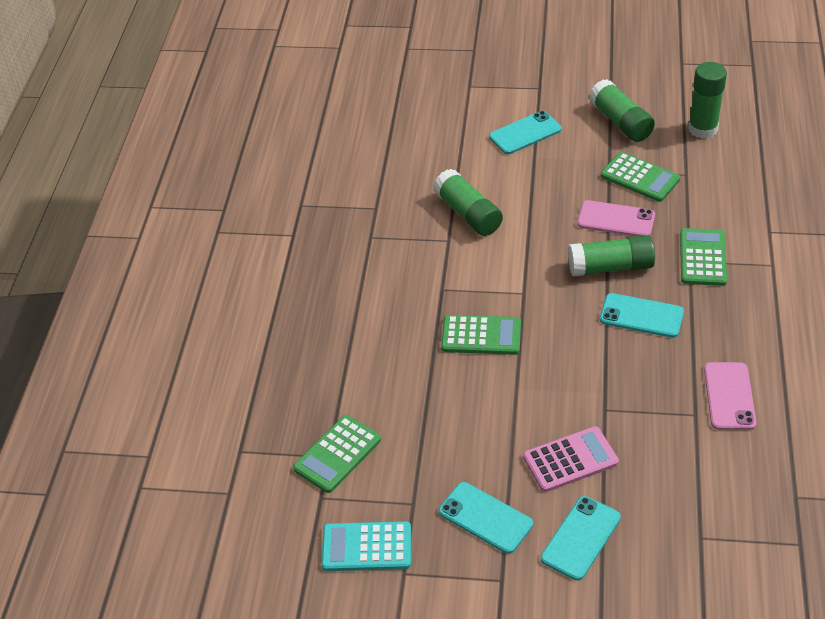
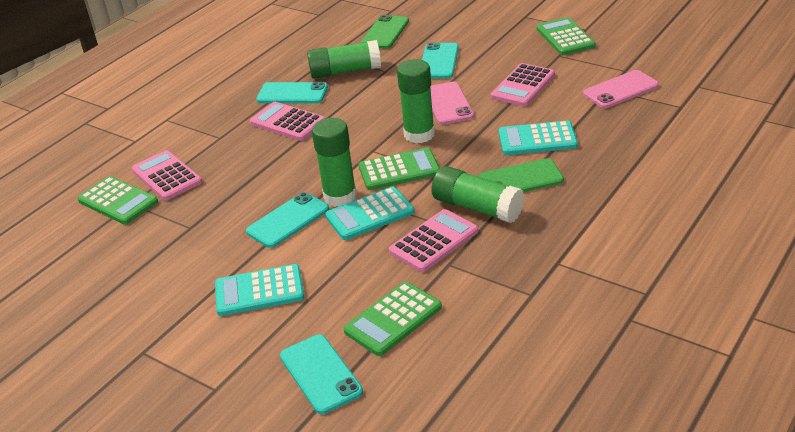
green phone: none = 0 -> [360,15,409,49] [478,158,564,192] = 2
pink calculator: [523,426,619,492] = 1 -> [132,150,202,200] [250,102,325,141] [389,209,478,272] [491,63,555,106] = 4
turquoise calculator: [321,521,411,571] = 1 -> [215,264,304,316] [325,187,415,240] [499,121,578,155] = 3

